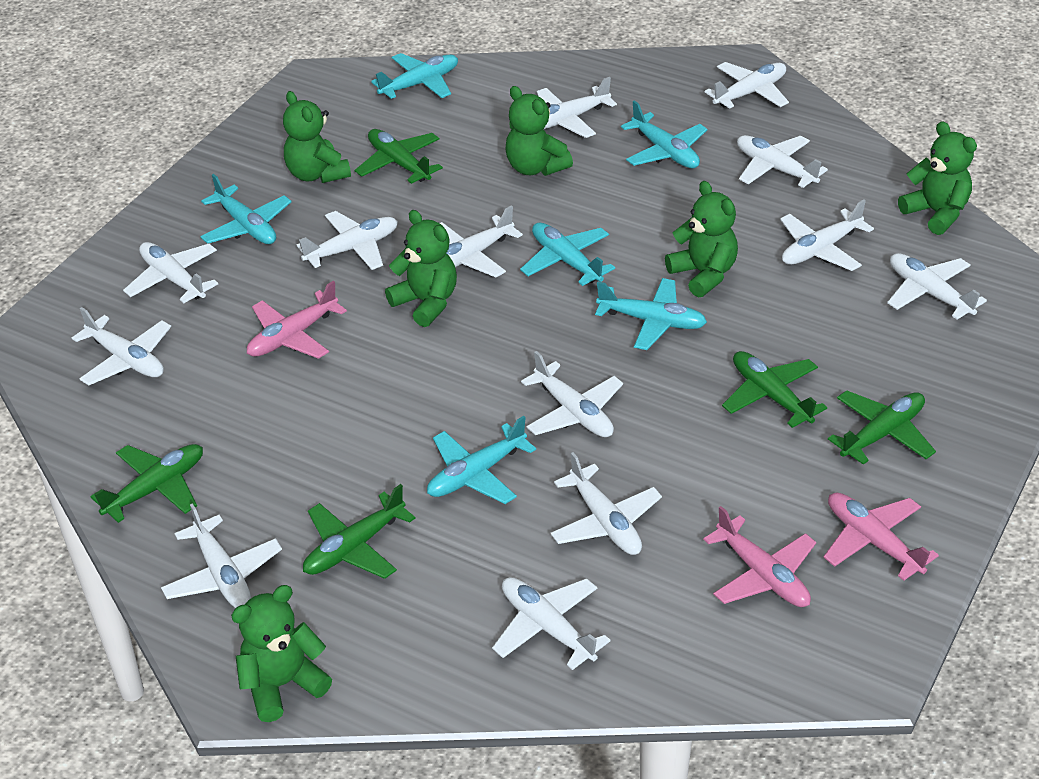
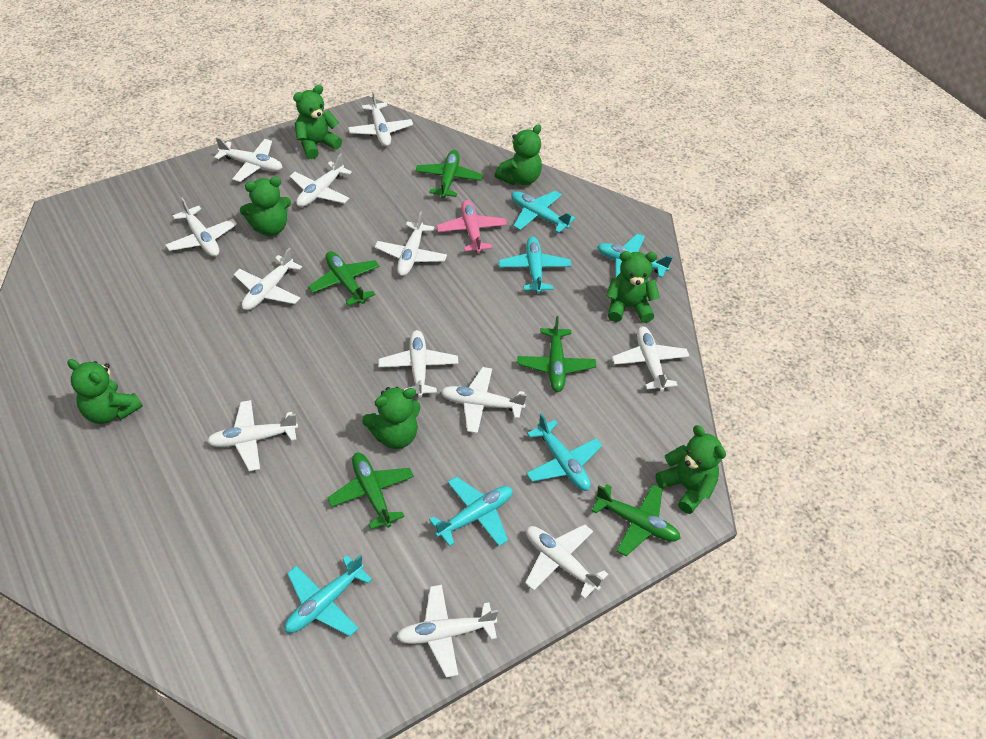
green teddy bear: [231,585,332,722] [283,91,351,183] [385,210,457,327] [506,86,573,176] [665,181,738,298] [898,121,977,235] = 6 -> [67,359,143,424] [240,177,291,236] [293,85,342,159] [362,387,420,449] [495,124,542,185] [606,251,660,323] [656,425,726,514] = 7
pink plane: [247,281,347,359] [703,506,816,607] [824,493,939,581] = 3 -> [436,200,507,253] = 1
white plane: [72,307,171,385] [123,242,218,303] [161,503,282,608] [297,211,398,270] [440,205,523,277] [492,577,611,670] [521,351,623,437] [537,77,617,138] [550,452,662,555] [704,62,789,109] [737,135,828,188] [780,199,874,271] [887,253,987,320] = 13 -> [166,197,237,257] [207,400,298,471] [214,137,283,182] [234,248,302,310] [290,154,352,207] [348,91,413,147] [375,211,447,276] [379,330,458,397] [396,585,498,678] [441,367,527,433] [525,524,608,599] [612,326,690,392] = 12

